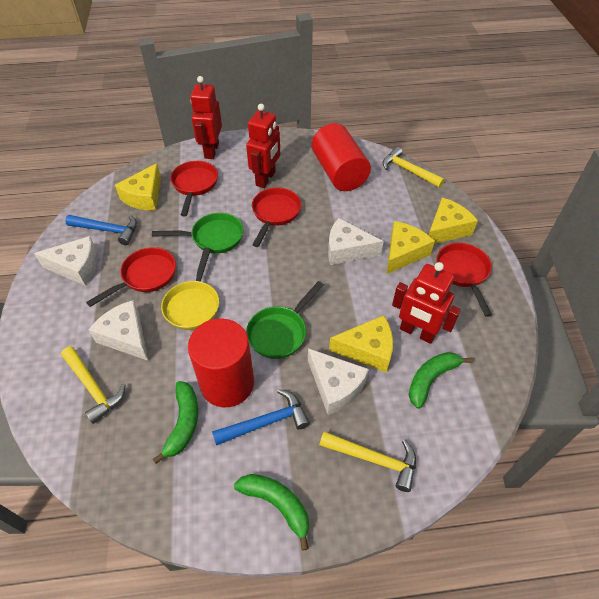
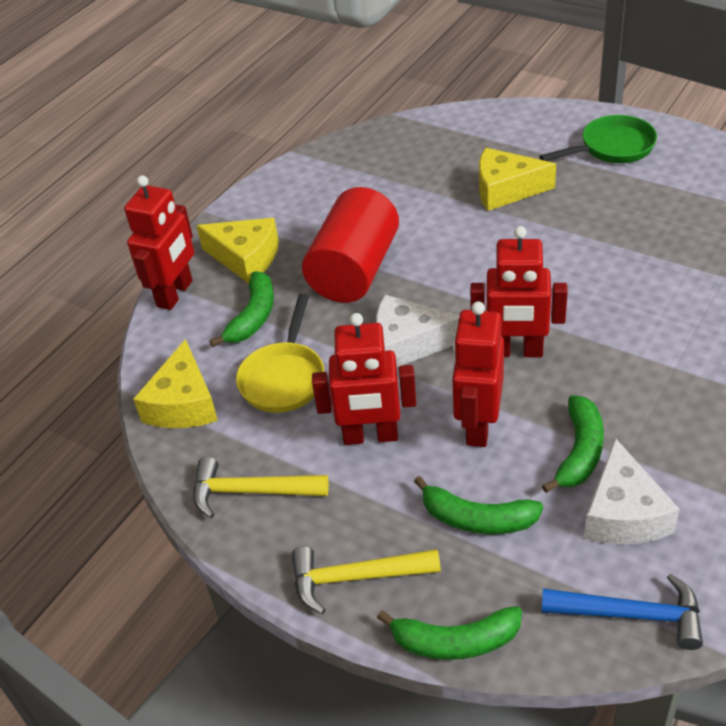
blue hammer: [65,215,137,245] [212,389,310,446] = 2 -> [542,573,703,650] = 1
green banana: [153,381,198,464] [234,474,309,551] [409,352,472,409] = 3 -> [210,271,274,347] [377,606,522,660] [414,476,543,534] [542,395,604,493] = 4
green pan: [152,213,243,253] [246,281,324,359] = 2 -> [539,115,657,163] = 1
red cylinder: [188,318,254,407] [312,123,371,191] = 2 -> [302,187,399,303] = 1
red pan: [86,247,176,307] [170,161,218,216] [252,187,301,247] [436,243,492,317] = 4 -> none = 0
red robot: [190,76,222,159] [246,104,280,188] [392,262,461,344] = 3 -> [124,175,194,310] [312,313,416,445] [452,301,504,447] [470,226,568,357] = 4
white cheese: [34,236,98,286] [88,300,148,361] [308,348,369,415] [328,218,384,265] = 4 -> [376,295,460,367] [584,438,679,544] = 2
yellow cheese: [115,163,161,211] [329,315,393,373] [387,221,435,274] [429,198,478,244] = 4 -> [133,339,218,428] [196,218,279,284] [479,148,556,211] = 3
yellow hammer: [61,347,126,424] [319,432,416,492] [383,147,445,188] = 3 -> [193,457,329,518] [292,546,441,614] = 2

